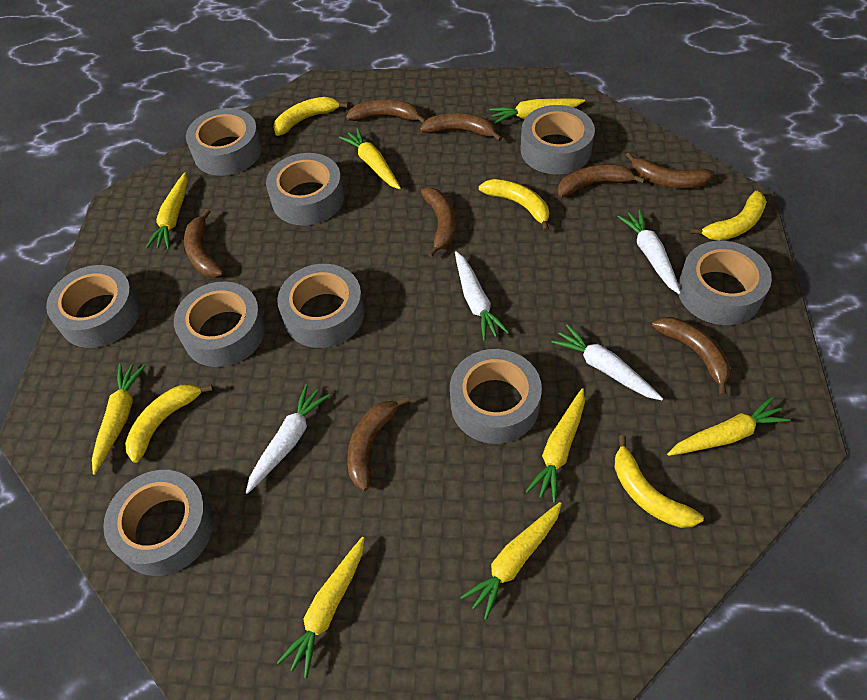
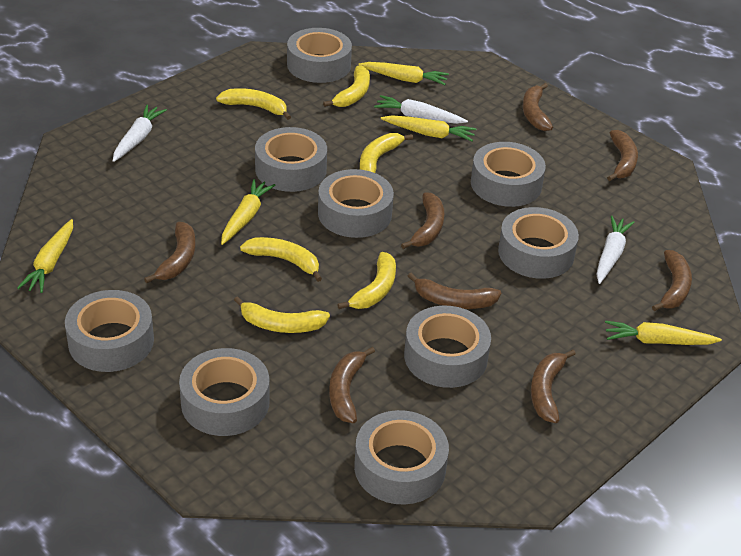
white carrot: [246,384,330,494] [455,251,509,341] [551,324,663,400] [618,210,681,294] = 4 -> [113,105,167,162] [374,95,468,124] [596,216,635,284] = 3
yellow banana: [125,384,213,463] [273,97,348,136] [479,179,549,232] [615,435,704,528] [690,191,766,241] = 5 -> [216,88,291,120] [234,296,330,333] [240,237,322,282] [323,65,370,107] [337,252,396,309] [360,133,413,173] = 6
yellow carrot: [92,364,146,475] [145,173,188,250] [277,537,364,678] [339,128,401,189] [460,502,562,620] [489,99,585,124] [526,388,585,503] [667,396,791,456] = 8 -> [17,219,73,293] [221,179,275,245] [358,62,449,85] [381,115,476,142] [605,321,722,345] = 5

